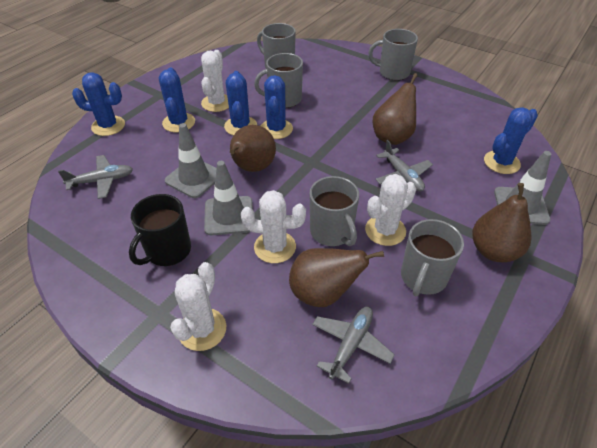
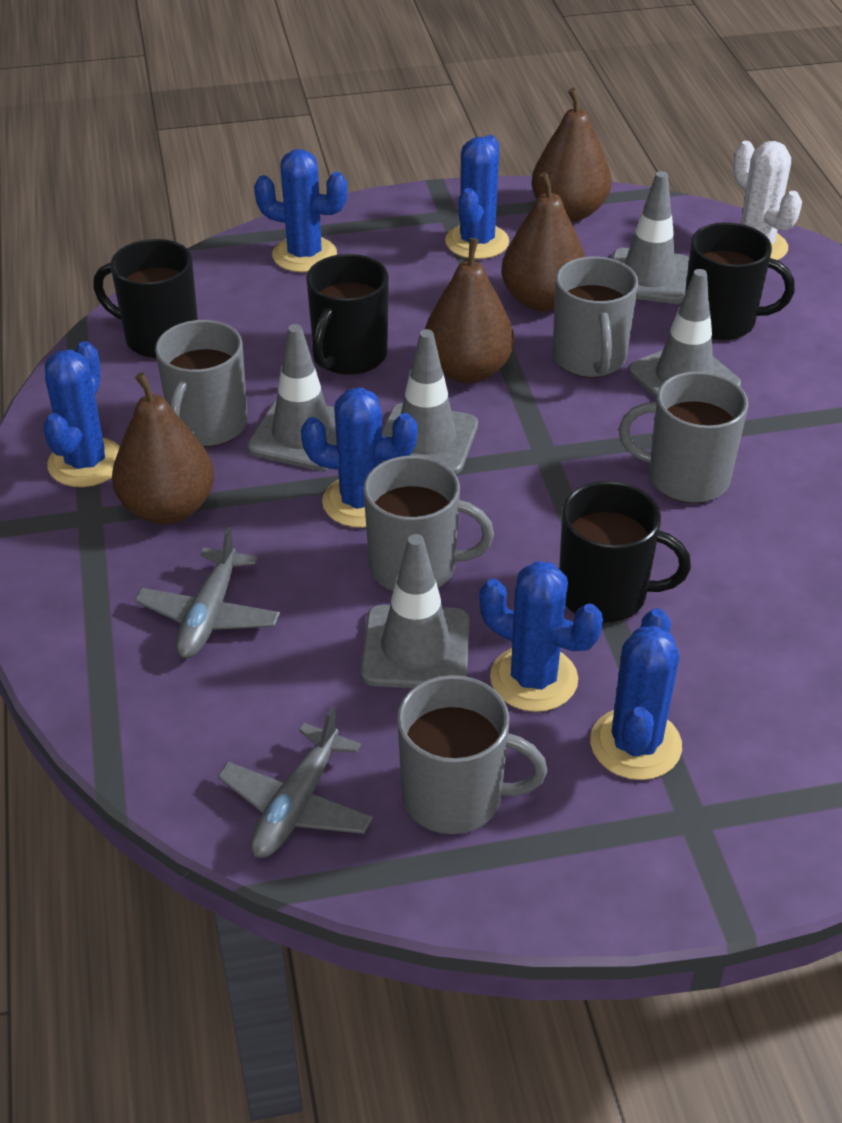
black mug: [129,194,191,266] = 1 -> [93,239,198,358] [306,254,389,375] [559,481,691,623] [685,222,795,341] = 4
blue cactus: [72,72,125,136] [159,68,195,132] [224,71,257,135] [261,75,293,139] [484,107,538,174] = 5 -> [43,341,120,487] [254,149,348,273] [301,387,418,528] [445,135,509,259] [479,561,603,712] [590,608,682,780] = 6
grey plane: [58,155,133,199] [312,307,395,384] [375,140,433,192] = 3 -> [135,527,280,658] [218,707,373,858] = 2
grey traffic cone: [165,123,216,198] [204,161,253,235] [494,151,551,225] = 3 -> [247,324,337,471] [361,534,470,688] [382,329,478,474] [612,171,689,304] [628,269,741,399] = 5
white cactus: [170,262,226,351] [201,50,229,112] [241,190,306,263] [365,174,416,246] = 4 -> [733,141,802,260] = 1

